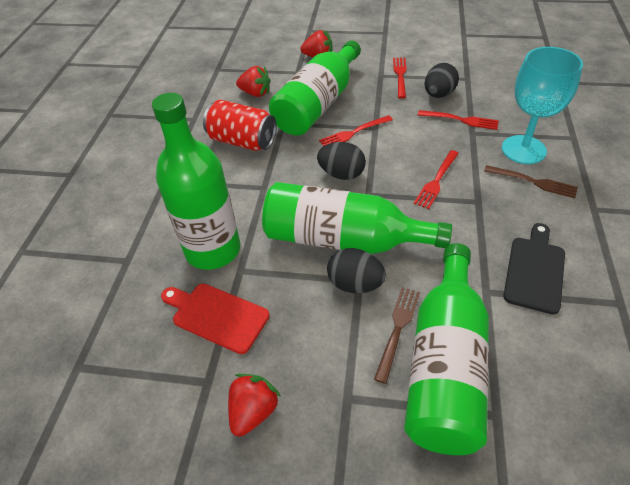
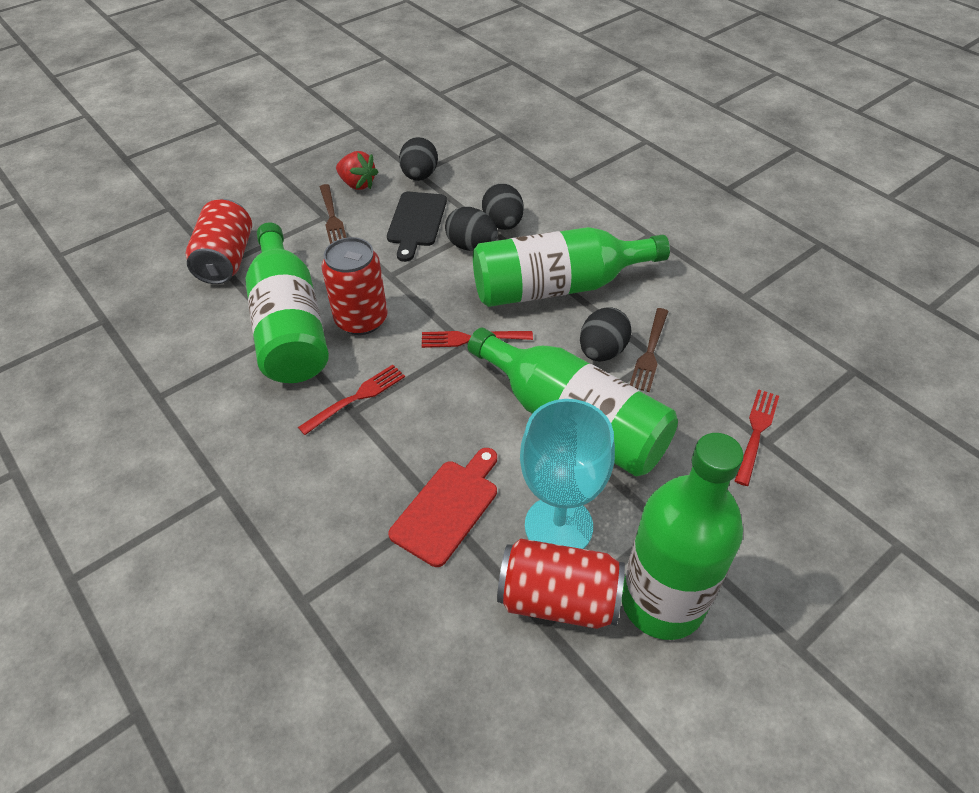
black egg: [317,142,366,180] [327,248,386,293] [425,63,459,98] = 3 -> [399,137,438,181] [445,207,498,251] [482,184,524,230] [580,307,632,361] = 4
red can: [203,100,276,151] = 1 -> [186,199,252,284] [322,237,388,335] [497,538,625,629] = 3
red fork: [319,115,393,146] [393,58,406,99] [414,150,459,209] [418,110,499,130] = 4 -> [298,365,405,435] [422,331,533,348] [735,389,779,486] = 3
red strawberry: [228,374,281,437] [236,66,271,97] [300,30,332,57] = 3 -> [336,151,378,190] = 1

